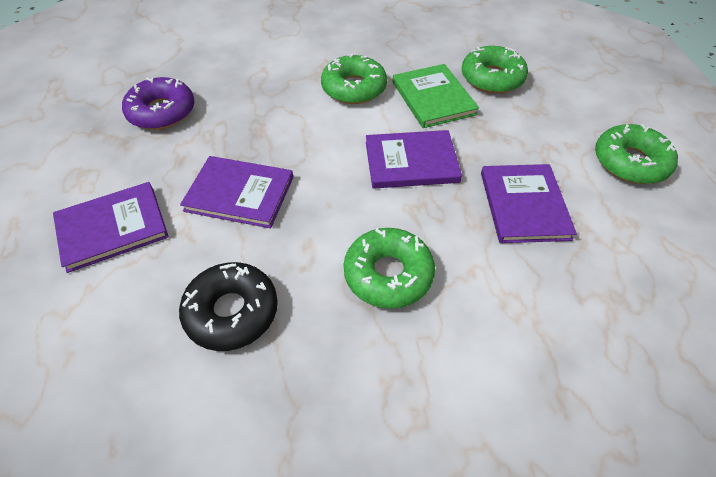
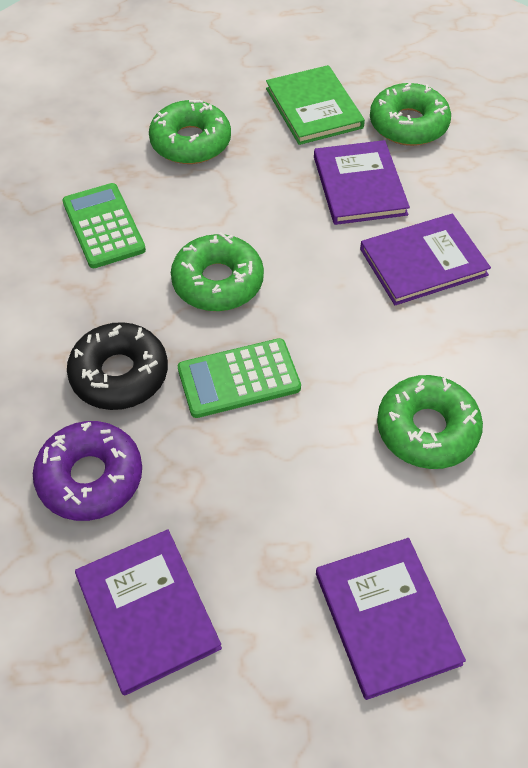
green calculator: none = 0 -> [62,183,146,268] [178,338,301,418] = 2

